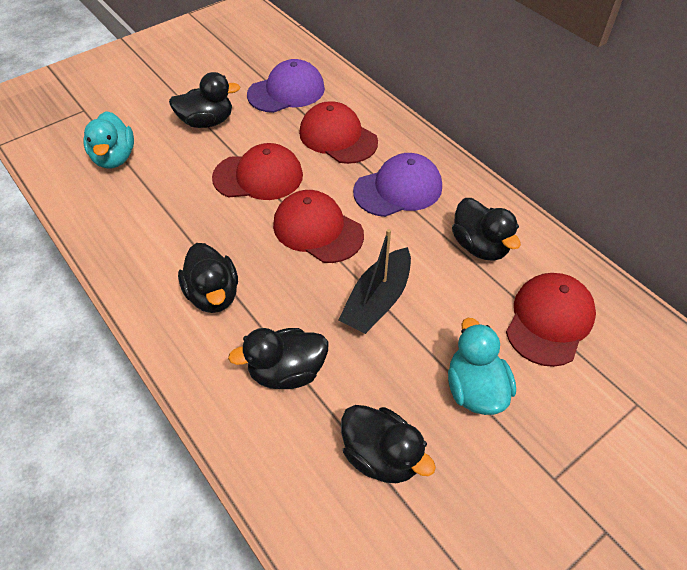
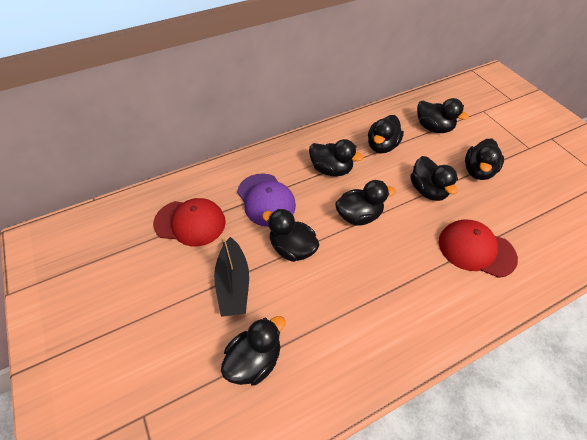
black duck: [169,72,240,128] [178,243,238,313] [228,328,328,389] [341,405,436,483] [452,198,521,260] = 5 -> [221,316,286,386] [262,209,319,262] [309,139,363,177] [335,180,396,226] [368,115,404,153] [410,156,458,201] [417,98,469,133] [465,139,504,180] = 8
purple cap: [247,59,325,113] [353,153,442,217] = 2 -> [237,173,296,227] = 1
red cap: [212,143,303,200] [273,190,364,263] [299,101,378,164] [506,273,596,367] = 4 -> [153,198,226,247] [439,219,518,278] = 2
turquoise duck: [84,111,134,168] [448,318,516,415] = 2 -> none = 0

